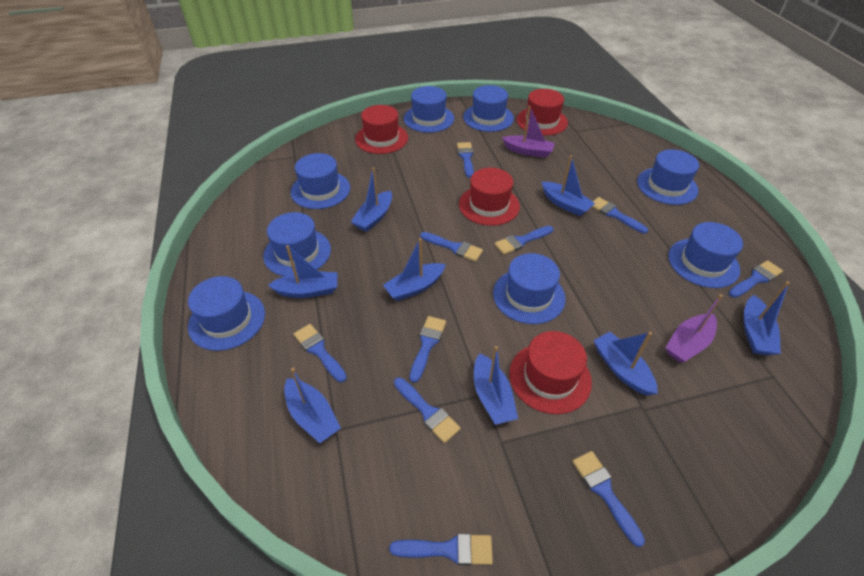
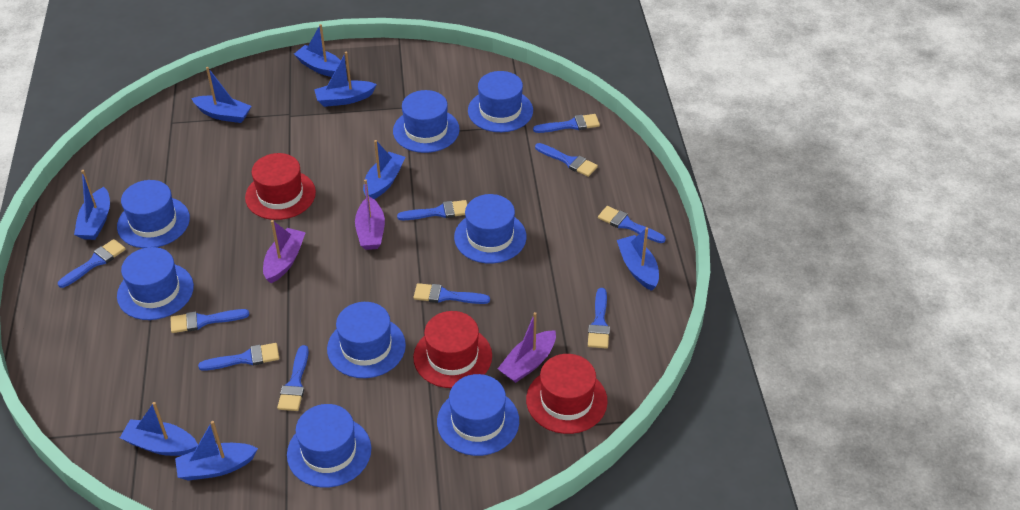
purple boat: [502,106,555,158] [665,294,723,363] = 2 -> [263,220,306,283] [355,179,385,250] [498,312,556,383] = 3
red hat: [355,105,408,154] [459,168,520,226] [509,331,592,414] [517,89,568,136] = 4 -> [245,153,316,220] [413,311,492,388] [526,354,608,434] = 3

